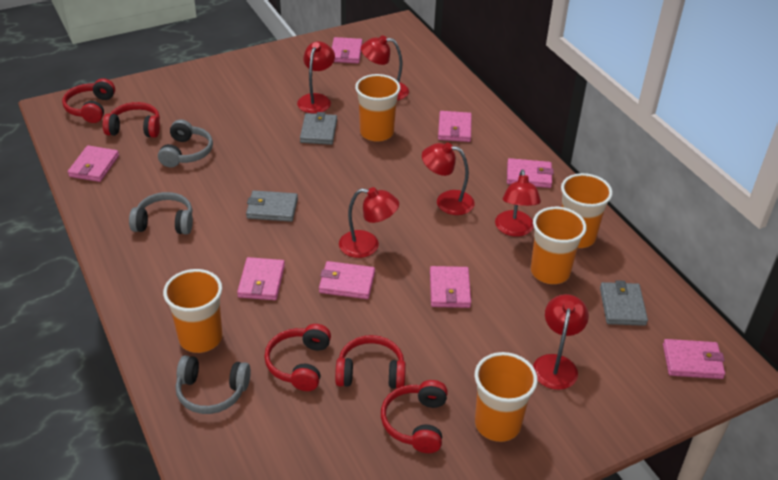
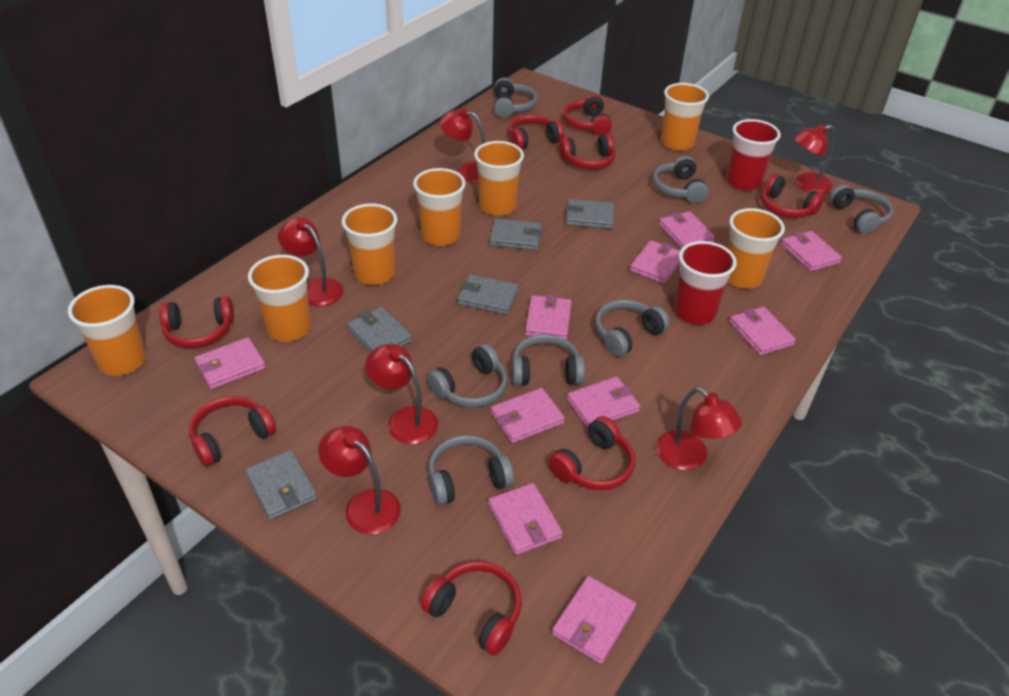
grey headphones: [129,192,193,235] [158,119,213,167] [176,355,251,414] = 3 -> [427,344,507,407] [428,435,514,505] [494,78,538,118] [512,334,585,386] [595,300,670,357] [653,156,708,203] [829,185,893,234] = 7
grey wallet: [246,190,298,222] [300,112,337,145] [600,280,648,326] = 3 -> [245,450,317,520] [347,307,412,352] [458,275,518,315] [490,218,542,250] [566,199,614,229] = 5
orange cup: [163,269,222,353] [355,74,400,142] [474,352,538,442] [531,207,586,284] [561,173,613,248] = 5 -> [68,285,146,376] [248,255,311,342] [342,203,397,285] [413,168,466,246] [474,141,524,216] [661,83,709,151] [727,208,785,288] = 7
pink wallet: [68,145,119,182] [237,257,285,300] [319,261,375,299] [332,37,362,63] [430,266,471,308] [438,111,472,142] [507,158,554,188] [663,339,725,379] = 8 -> [195,337,266,389] [488,483,563,555] [491,388,565,443] [525,294,572,340] [552,576,636,664] [567,377,640,428] [630,240,680,284] [659,211,715,249] [729,307,796,356] [781,231,842,272] = 10
red cup: none = 0 -> [674,241,737,325] [726,119,781,191] = 2
red headphones: [62,78,115,123] [103,102,160,138] [264,324,331,391] [335,335,406,389] [381,380,448,453] = 5 -> [159,296,234,348] [189,396,276,467] [421,561,522,656] [508,115,564,149] [549,416,635,491] [559,133,616,169] [563,94,612,135] [761,174,825,218] = 8

